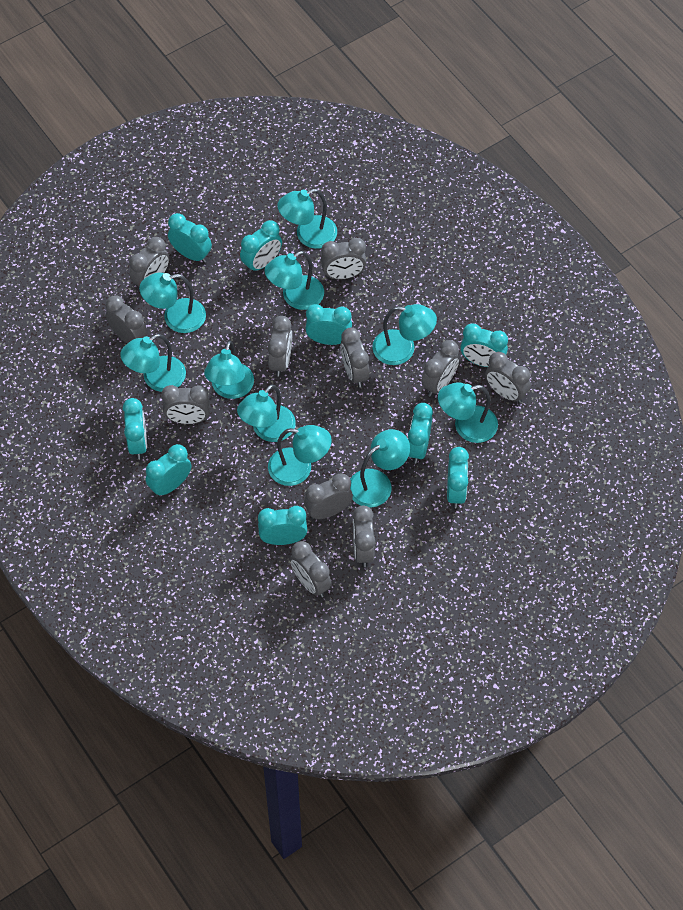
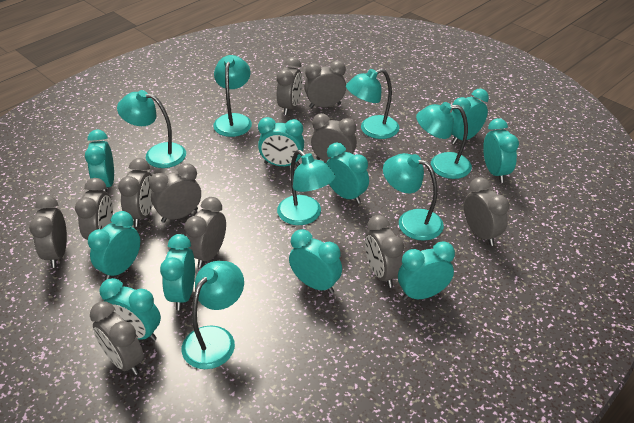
turquoise clock: [123,398,147,459] [146,444,191,497] [168,213,212,263] [240,220,282,273] [258,506,307,545] [306,304,352,345] [408,403,433,464] [447,447,469,508] [460,323,508,367] = 9 -> [85,129,114,192] [88,211,140,280] [99,278,161,341] [160,234,195,310] [258,117,304,167] [289,229,342,294] [326,143,369,204] [398,241,455,301] [451,89,489,144] [483,118,519,183] = 10
turquoise lamp: [120,334,186,392] [139,273,206,333] [204,341,254,399] [237,384,296,442] [265,251,324,310] [268,425,332,486] [277,189,337,249] [350,429,410,507] [372,304,437,365] [438,382,498,443] = 10 -> [117,90,186,168] [182,261,244,369] [213,55,252,137] [277,150,335,225] [346,69,399,139] [383,153,444,241] [416,102,472,179] = 7

